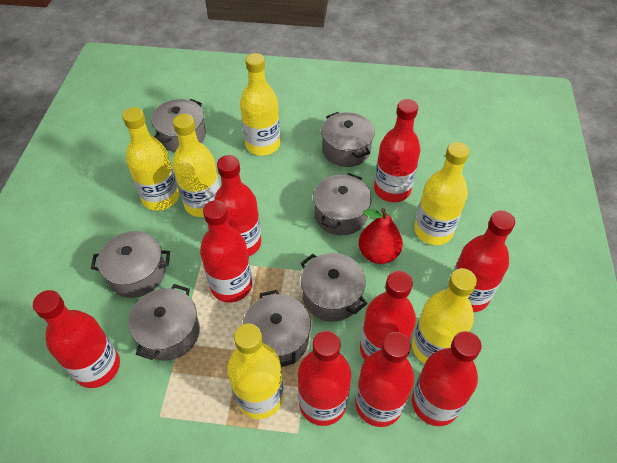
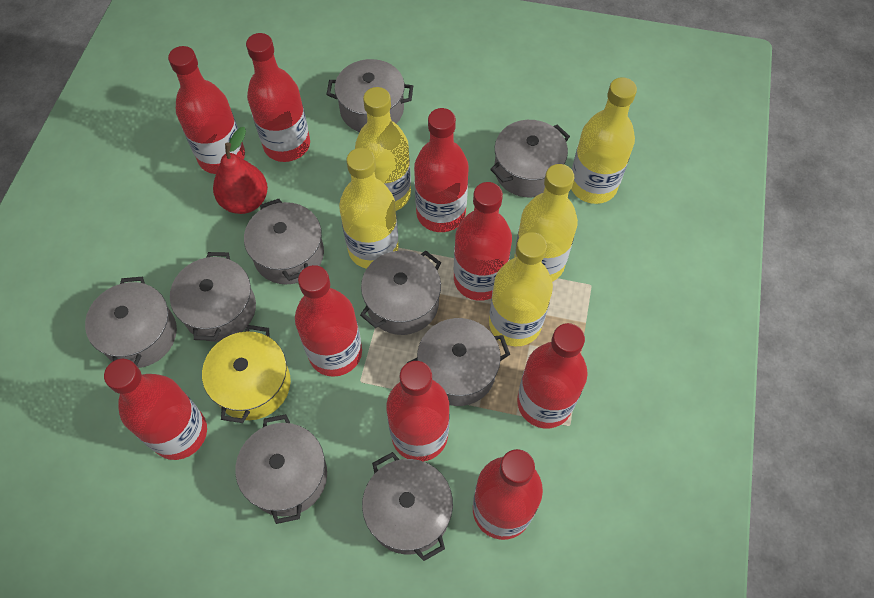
grey pot: [91,231,170,298] [128,284,200,361] [151,99,206,152] [243,290,311,367] [300,253,367,322] [313,173,372,235] [321,112,375,167] = 7 -> [85,277,177,368] [170,252,256,342] [236,414,327,524] [244,199,324,284] [326,59,413,132] [360,250,441,335] [362,452,453,561] [407,318,510,406] [490,120,570,197] = 9
yellow bottle: [122,107,179,211] [173,114,220,217] [227,323,284,419] [240,53,280,156] [412,268,477,364] [414,142,470,245] = 6 -> [339,148,399,269] [355,87,411,211] [489,232,553,346] [514,164,578,282] [571,77,637,204] = 5
yellow pot: none = 0 -> [202,325,291,423] = 1

